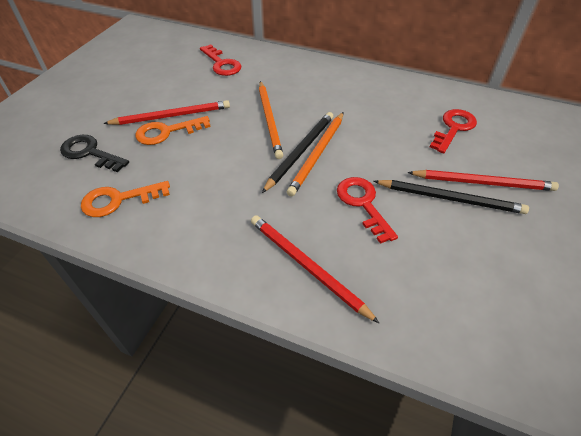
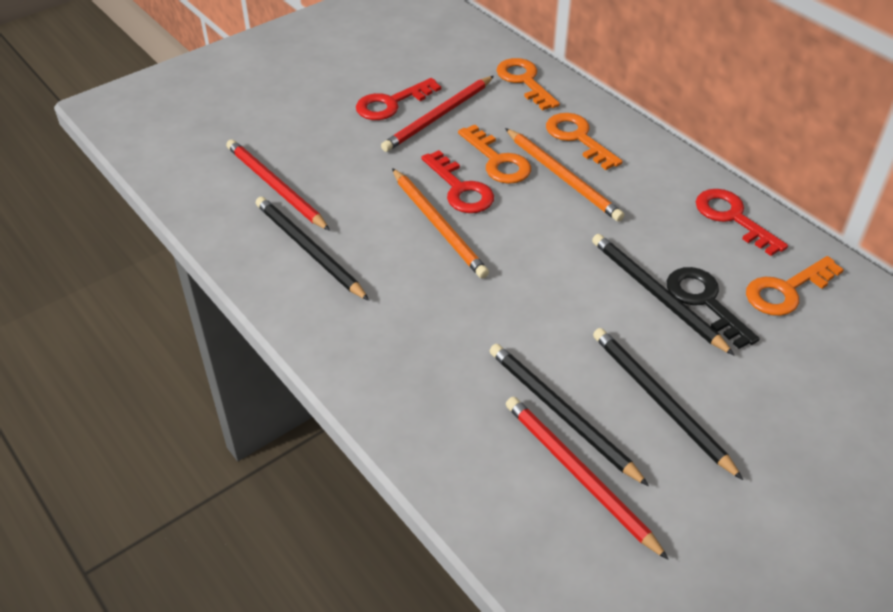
black pencil: [262,112,333,193] [374,180,529,214] = 2 -> [256,197,369,301] [490,344,649,486] [592,234,734,355] [593,328,743,480] = 4
orange key: [81,181,170,217] [135,116,210,145] = 2 -> [458,125,531,184] [496,58,560,110] [546,113,623,170] [746,256,844,316] = 4

